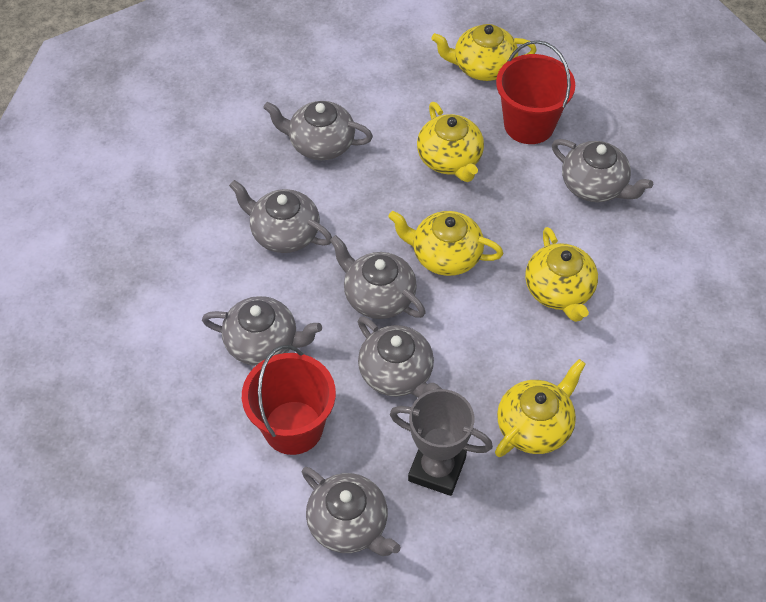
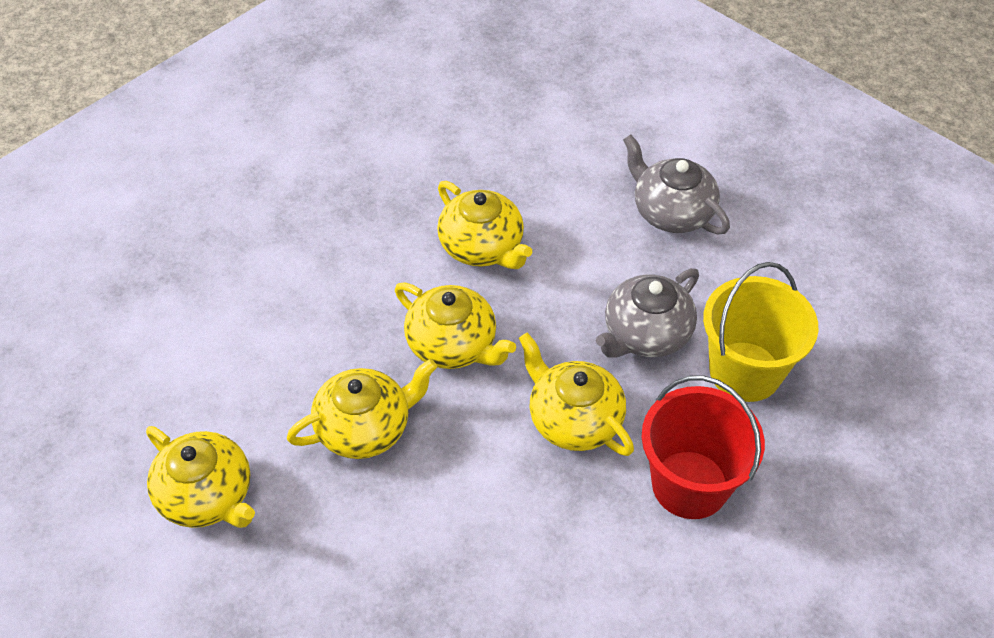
grey teapot: [202,296,322,366] [229,180,332,253] [263,101,373,160] [302,467,401,556] [330,235,426,319] [358,316,442,397] [552,139,653,202] = 7 -> [596,268,699,357] [623,134,730,234] = 2
grey trophy: [390,389,493,496] = 1 -> none = 0
red bucket: [242,345,336,455] [496,40,575,144] = 2 -> [642,376,765,519] = 1
yellow bucket: none = 0 -> [703,262,819,402] = 1

